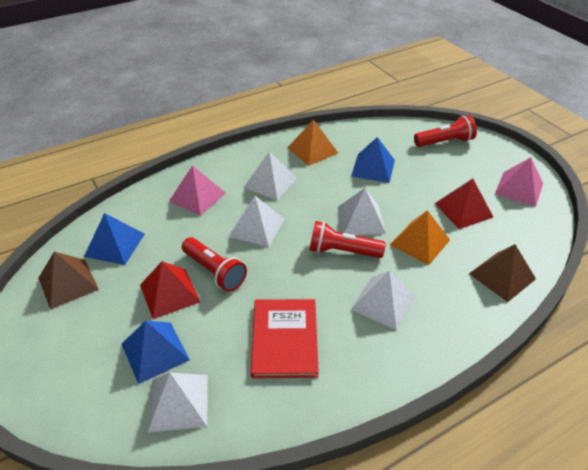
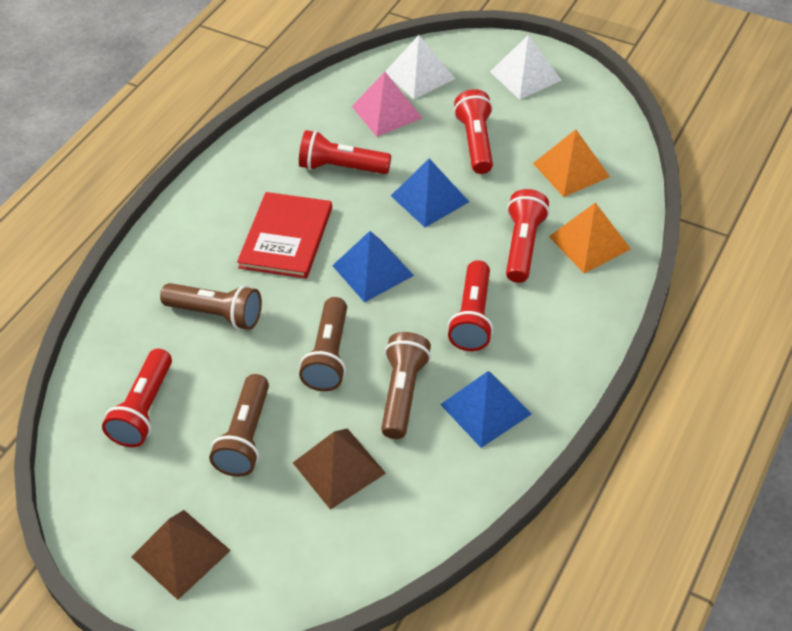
brown flashlight: none = 0 -> [160,283,262,330] [209,374,269,477] [299,297,347,391] [381,332,431,439] = 4
pink pyramid: [169,165,225,216] [495,157,543,207] = 2 -> [352,72,422,137] = 1
red flashlight: [182,237,247,292] [310,221,386,258] [414,115,477,147] = 3 -> [102,349,172,447] [299,130,391,174] [447,260,493,351] [454,89,493,174] [506,189,549,283] = 5
red pyramid: [140,261,200,319] [434,179,493,229] = 2 -> none = 0
white pyramid: [148,373,208,432] [229,196,284,247] [243,151,297,200] [338,188,386,235] [351,271,415,330] = 5 -> [385,35,455,99] [490,35,562,100] = 2

